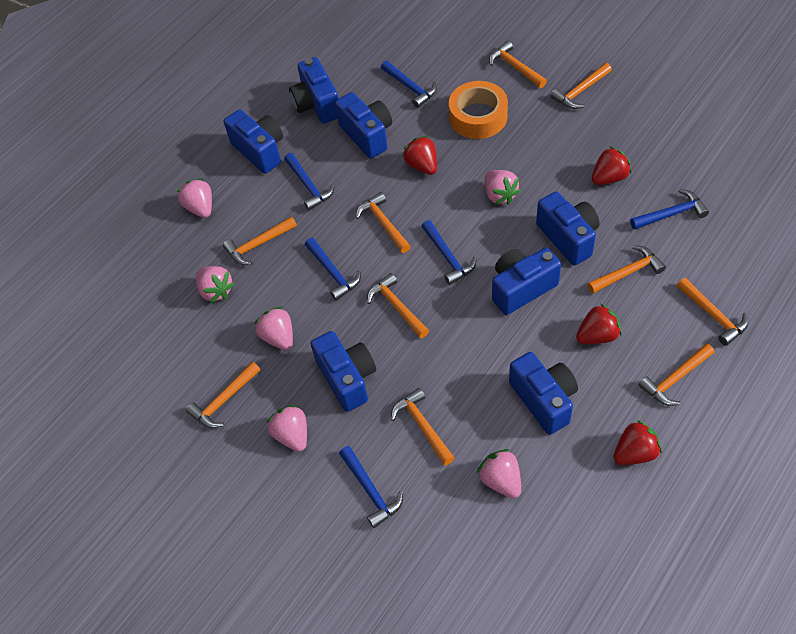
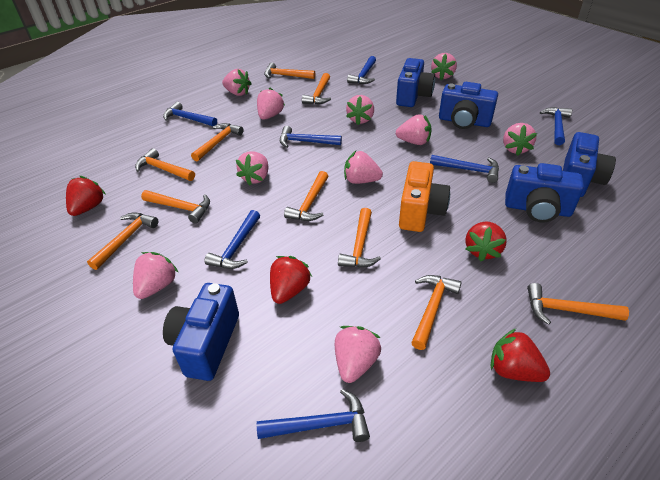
blue camera: [224,109,283,174] [289,57,339,124] [311,331,376,412] [335,92,392,159] [492,248,561,315] [509,352,578,435] [536,192,600,266] = 7 -> [163,283,239,381] [396,58,435,107] [439,82,498,129] [505,163,584,223] [563,132,616,197] = 5
blue hammer: [284,153,335,211] [305,238,361,301] [339,446,403,528] [381,61,437,108] [421,220,477,285] [630,189,709,230] = 6 -> [163,102,217,126] [204,210,260,269] [257,389,370,442] [280,126,342,148] [347,56,376,84] [430,155,499,183] [540,107,572,145] = 7
orange camera: none = 0 -> [399,161,450,232] = 1
orange tape: [449,81,508,139] = 1 -> none = 0
pink strawberry: [177,178,212,218] [196,266,235,303] [254,307,293,350] [266,405,307,452] [477,449,521,498] [485,170,521,205] = 6 -> [133,252,178,299] [222,69,252,96] [236,151,269,185] [257,87,285,120] [335,326,381,383] [344,151,383,184] [346,95,374,125] [396,114,432,145] [431,53,457,80] [503,123,537,156] = 10

